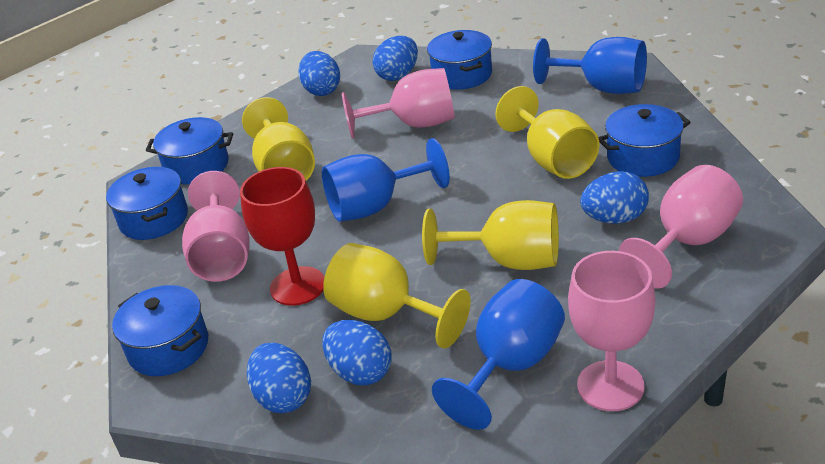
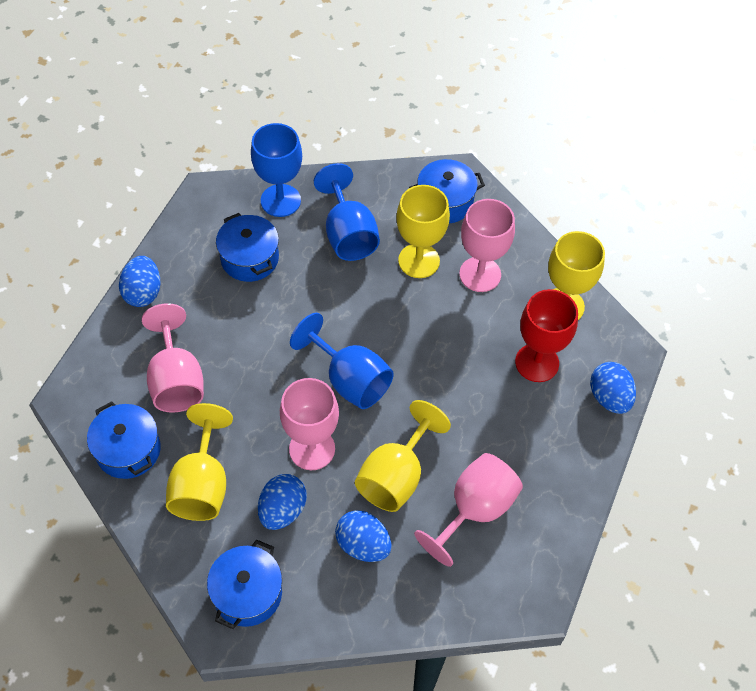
blue egg: [247,343,311,413] [298,51,340,96] [322,320,392,385] [373,36,418,81] [580,171,649,224] = 5 -> [119,256,160,307] [258,474,306,530] [335,510,392,562] [590,362,636,414] = 4
blue pot: [106,167,188,240] [112,285,208,376] [146,117,233,184] [427,30,492,90] [598,104,691,177] = 5 -> [87,401,161,479] [207,539,282,629] [216,213,279,282] [409,159,485,223] = 4

